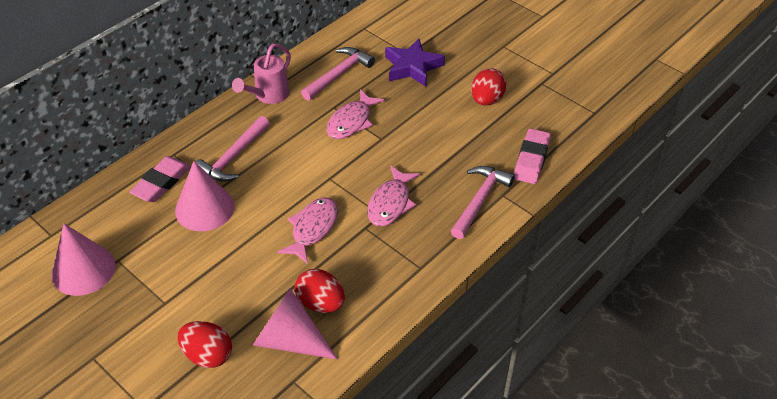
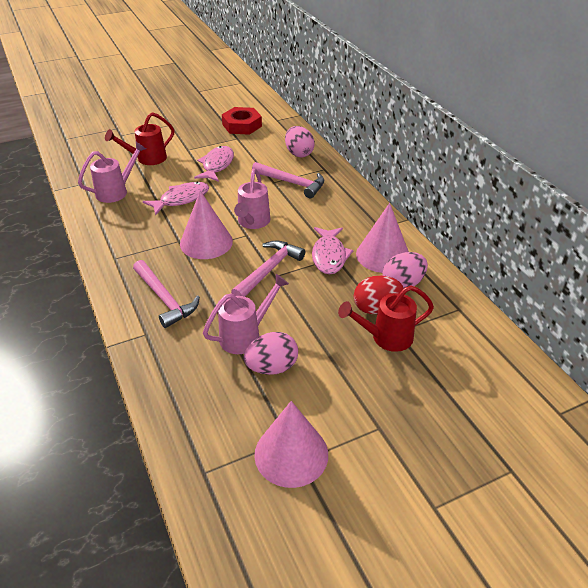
pink egg: none = 0 -> [244,332,298,375] [285,126,315,158] [383,252,428,288] = 3
pink eraser: [129,156,191,202] [514,128,551,184] = 2 -> none = 0
pink watering can: [232,44,291,104] = 1 -> [78,142,146,203] [203,274,289,354] [234,168,270,229] = 3
purple star: [385,38,445,86] = 1 -> none = 0
red egg: [177,321,232,368] [295,269,345,313] [471,68,507,106] = 3 -> [354,276,404,314] = 1
red nut: none = 0 -> [222,107,262,135] = 1
red watering can: none = 0 -> [105,112,174,165] [338,285,434,352] = 2

